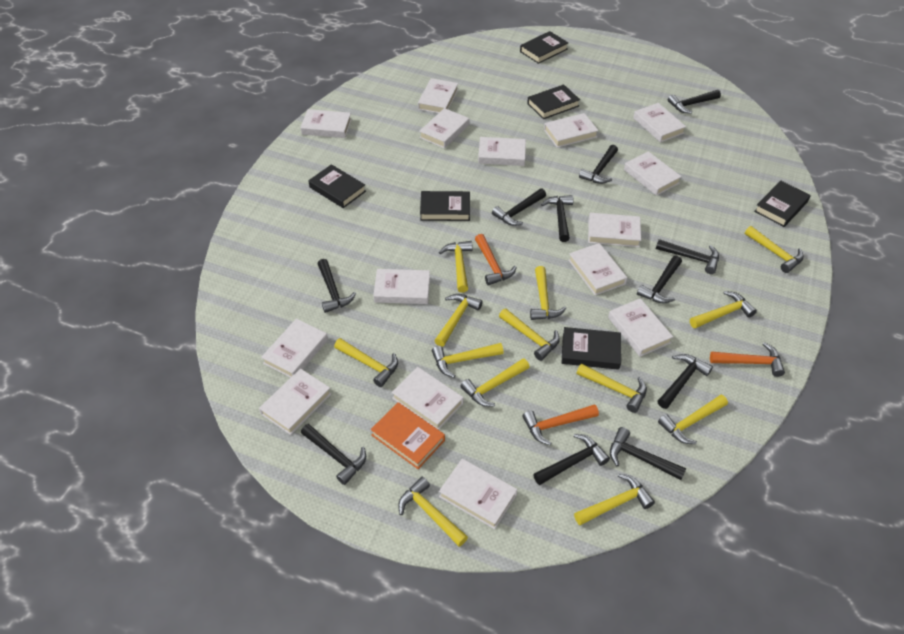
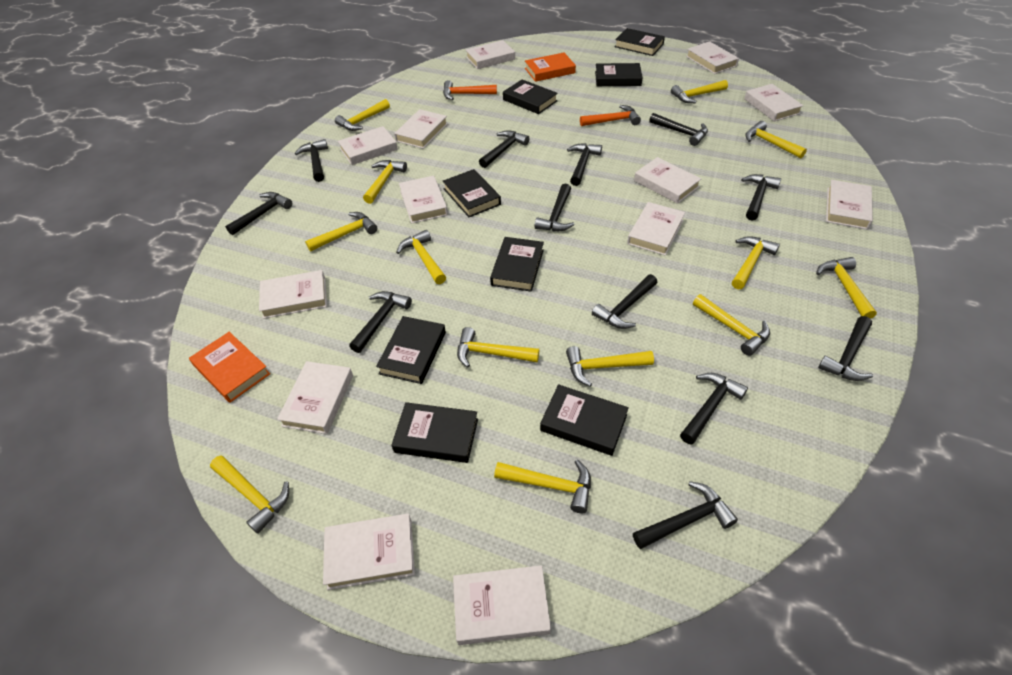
black book: [308,164,366,208] [420,191,470,221] [520,31,568,64] [527,84,580,119] [561,327,621,370] [754,181,811,227] = 6 -> [376,316,446,384] [391,402,478,463] [443,169,501,217] [490,237,544,292] [503,79,558,114] [540,384,629,456] [595,63,642,86] [615,28,665,56] = 8
black hammer: [301,424,366,485] [317,259,356,313] [492,188,546,226] [533,434,610,485] [541,195,574,242] [579,145,618,184] [610,427,686,480] [637,256,682,303] [656,239,719,274] [658,354,713,409] [668,90,721,114] = 11 -> [225,192,292,235] [295,139,328,182] [349,291,412,353] [479,130,530,168] [534,184,574,231] [567,143,602,186] [592,274,657,329] [633,481,738,549] [649,113,708,146] [680,373,748,444] [741,174,781,221] [818,316,873,381] = 12
orange book: [371,402,445,469] = 1 -> [189,332,270,403] [525,52,576,82] = 2
orange hammer: [475,234,517,286] [522,404,599,445] [710,342,785,377] = 3 -> [443,80,497,100] [580,105,641,126] = 2
white book: [259,369,331,435] [261,319,328,378] [300,109,352,138] [373,269,430,304] [392,367,463,430] [418,78,458,113] [419,108,469,149] [439,459,517,529] [478,137,526,166] [544,113,599,148] [568,243,627,295] [588,213,641,247] [608,298,673,357] [624,151,682,196] [633,103,686,143] = 15 -> [259,270,327,319] [277,361,353,434] [323,514,415,590] [338,126,398,165] [394,109,448,149] [399,176,448,224] [453,565,551,645] [466,40,515,69] [627,202,685,256] [634,157,701,204] [686,41,739,74] [744,84,804,122] [826,180,873,229] = 13

